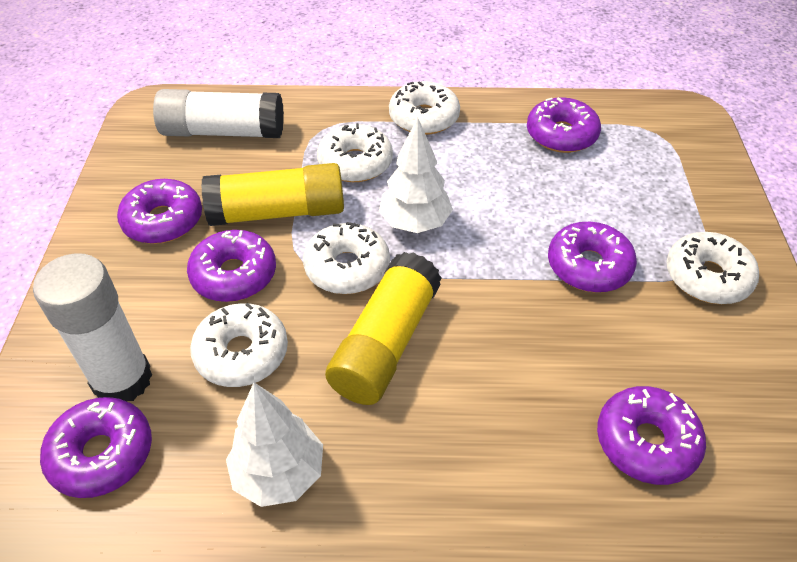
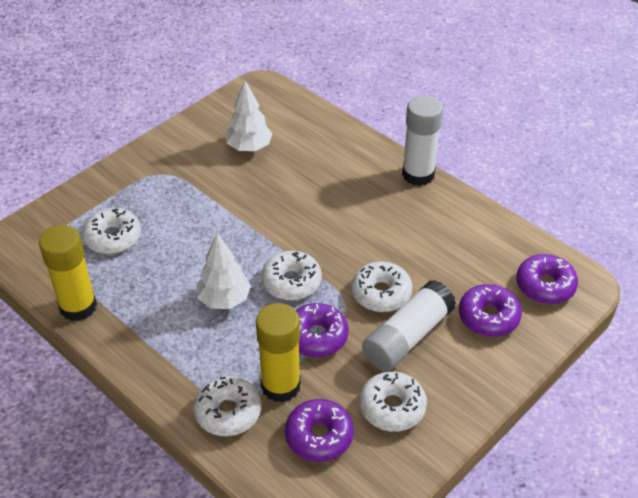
purple donut: [40,397,152,498] [117,179,202,244] [187,230,276,302] [527,97,601,153] [548,222,637,293] [597,386,706,485] = 6 -> [285,399,354,462] [295,303,349,357] [459,284,522,337] [516,254,578,304] = 4

